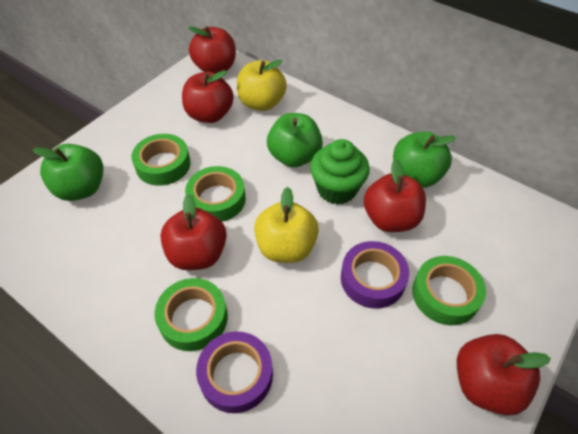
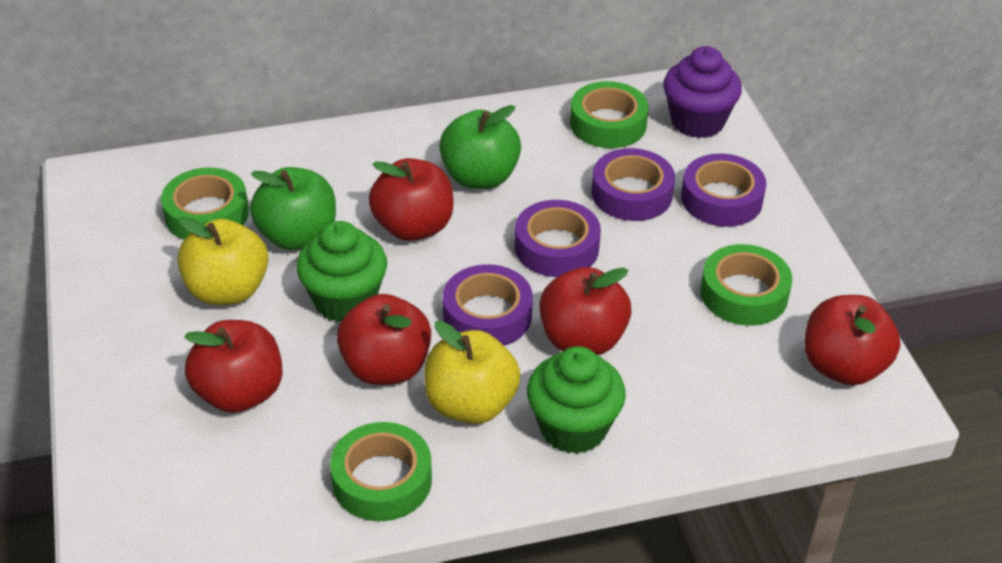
green apple: [33,144,103,201] [267,113,323,167] [393,132,456,188] = 3 -> [250,167,336,250] [439,105,521,189] = 2
green cupcake: [310,139,370,205] = 1 -> [296,221,387,322] [527,346,626,454] = 2
purple cupcake: none = 0 -> [663,46,742,138] = 1
purple tape: [196,331,273,413] [341,241,409,309] = 2 -> [443,264,533,346] [515,200,601,277] [591,148,675,221] [681,153,766,227] = 4

